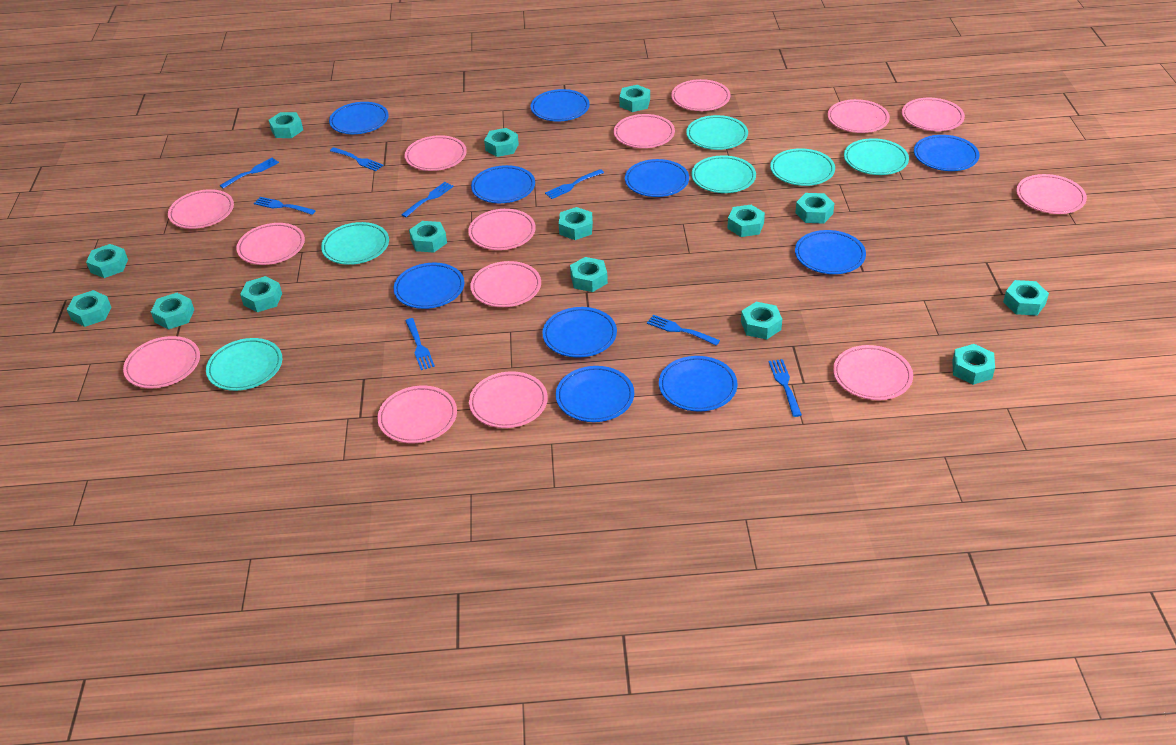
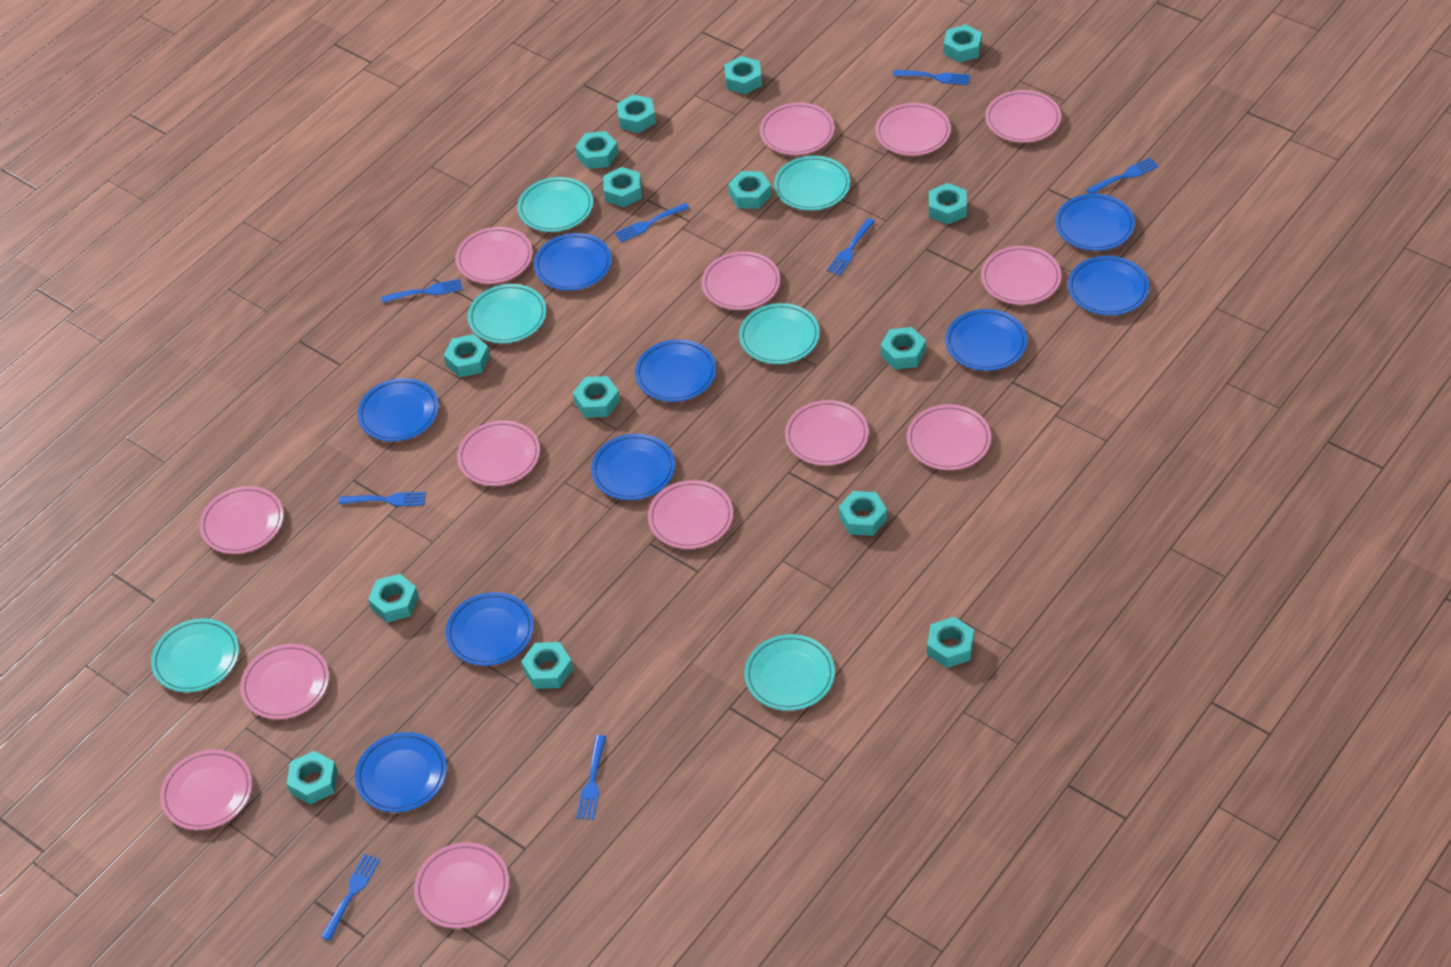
blue plate: [329,102,389,134] [394,263,464,309] [471,165,535,203] [531,89,590,121] [542,307,617,357] [556,366,634,422] [625,159,689,197] [659,356,737,412] [795,230,866,274] [914,135,979,171] = 10 -> [355,732,447,812] [357,378,439,442] [446,592,534,666] [534,233,612,291] [591,434,675,500] [635,339,716,402] [945,309,1027,371] [1055,194,1135,251] [1068,256,1149,315] = 9

